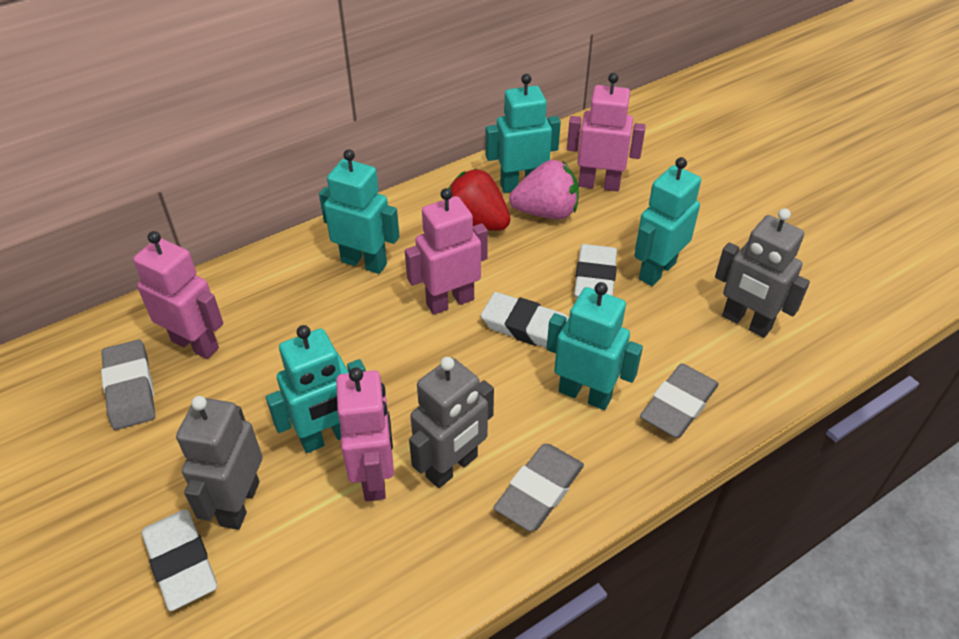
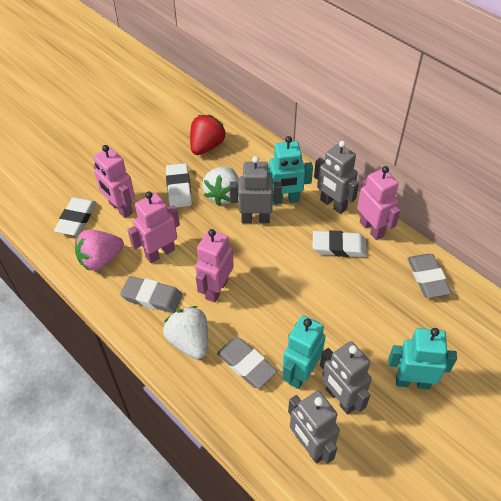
grey robot: [176,396,263,530] [409,357,494,488] [715,208,810,338] = 3 -> [230,156,282,223] [288,391,340,464] [314,141,359,214] [320,341,372,415] = 4
turquoise robot: [266,325,366,453] [319,149,400,274] [485,74,561,193] [547,282,643,410] [634,157,701,286] = 5 -> [268,136,313,205] [283,316,326,389] [388,328,457,389] = 3
white strawberry: none = 0 -> [163,306,208,360] [202,167,239,206] = 2

